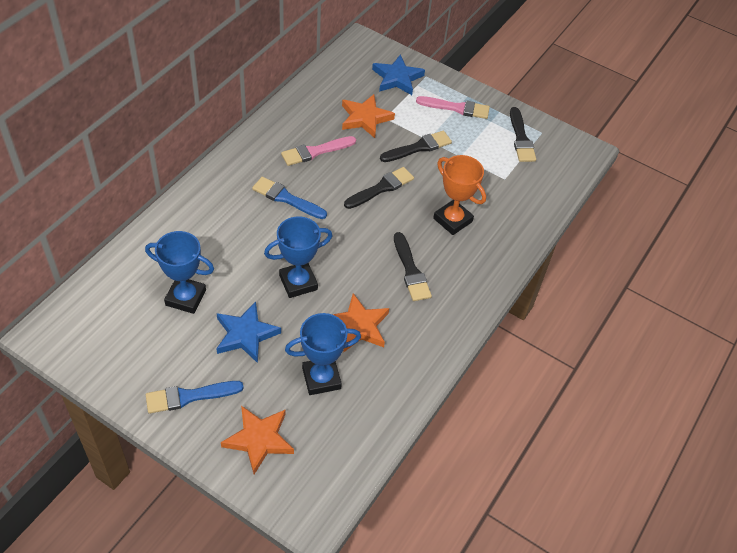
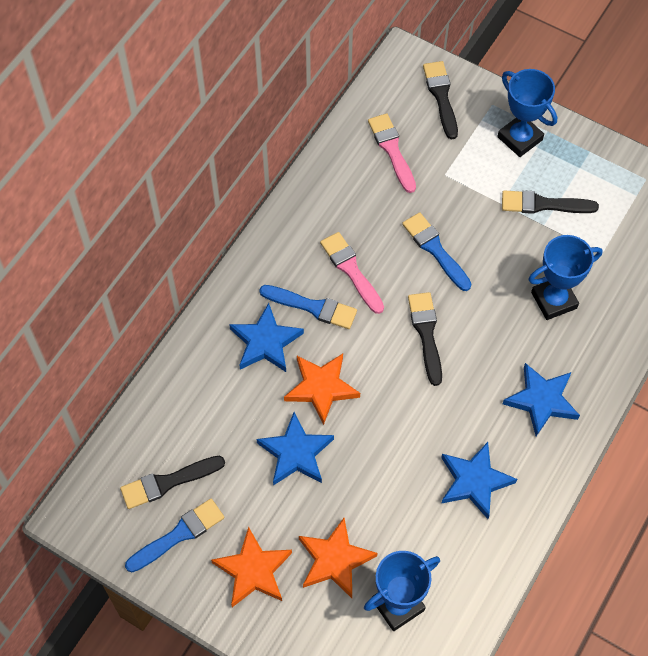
blue brush: [146,381,244,414] [252,177,327,219] = 2 -> [125,499,224,572] [259,285,357,329] [402,212,471,291] = 3
blue star: [216,302,281,363] [372,54,425,95] = 2 -> [229,303,304,372] [256,412,334,486] [441,442,517,519] [503,363,580,436] = 4
orange trophy: [433,155,486,235] = 1 -> none = 0

